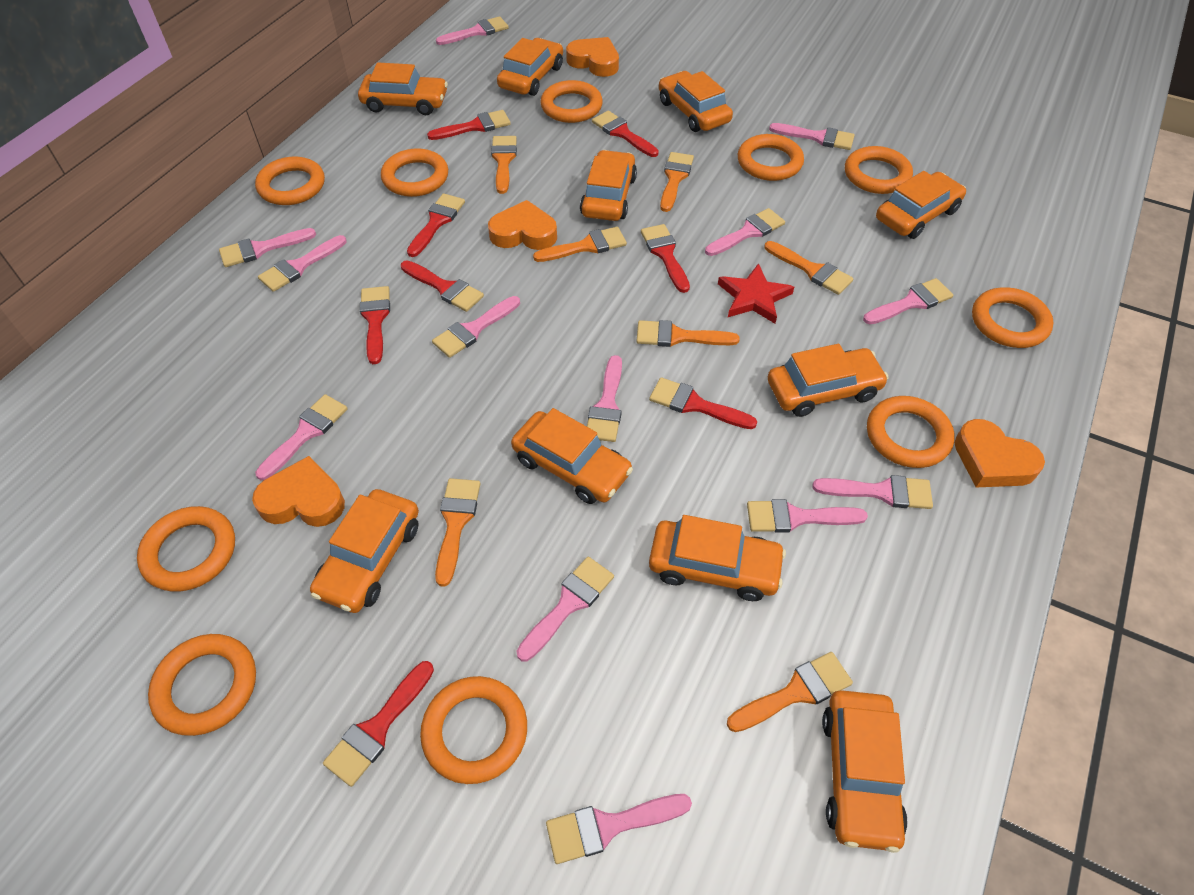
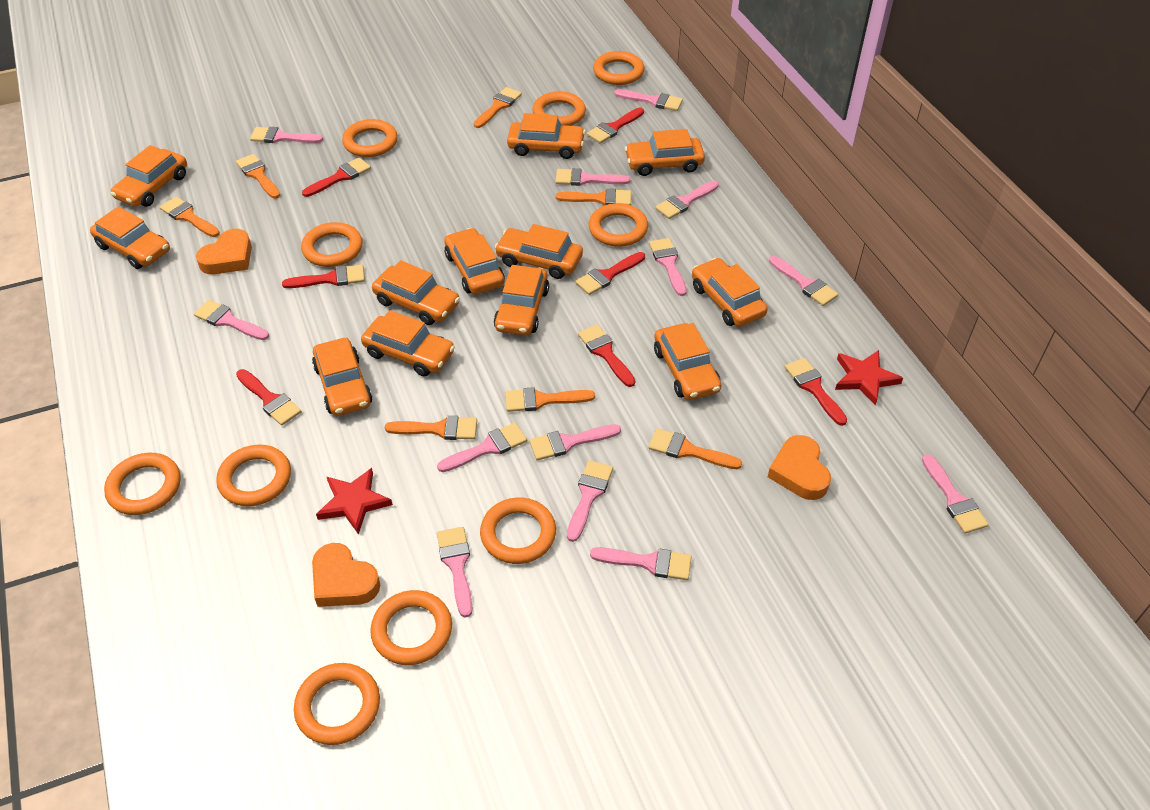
orange car: [310,489,419,613] [358,62,448,115] [497,38,563,96] [511,408,633,504] [580,150,637,221] [649,515,786,601] [659,71,733,132] [768,344,888,417] [822,690,908,853] [876,171,966,239] = 10 -> [90,207,170,269] [111,145,187,207] [312,338,372,416] [361,310,455,377] [372,260,460,325] [444,228,505,294] [494,265,549,336] [495,224,583,279] [507,113,586,159] [625,129,705,176] [654,323,721,400] [692,258,768,327] = 12
orange heart: [252,456,345,527] [488,200,557,250] [566,37,619,77] [955,419,1045,487] = 4 -> [196,229,252,274] [312,543,380,607] [768,435,831,500] = 3
red brush: [323,661,434,787] [360,286,390,364] [401,260,484,312] [407,193,465,257] [427,110,511,140] [592,111,659,157] [641,224,690,293] [649,377,757,429] = 8 -> [236,369,302,426] [282,264,365,288] [302,157,371,197] [575,252,645,295] [578,324,635,387] [587,107,644,143] [785,358,847,426] = 7
red star: [718,263,794,323] = 1 -> [316,468,393,535] [835,350,903,405] = 2

